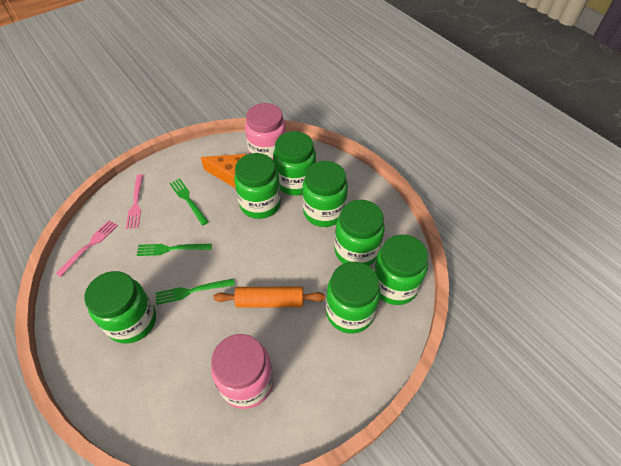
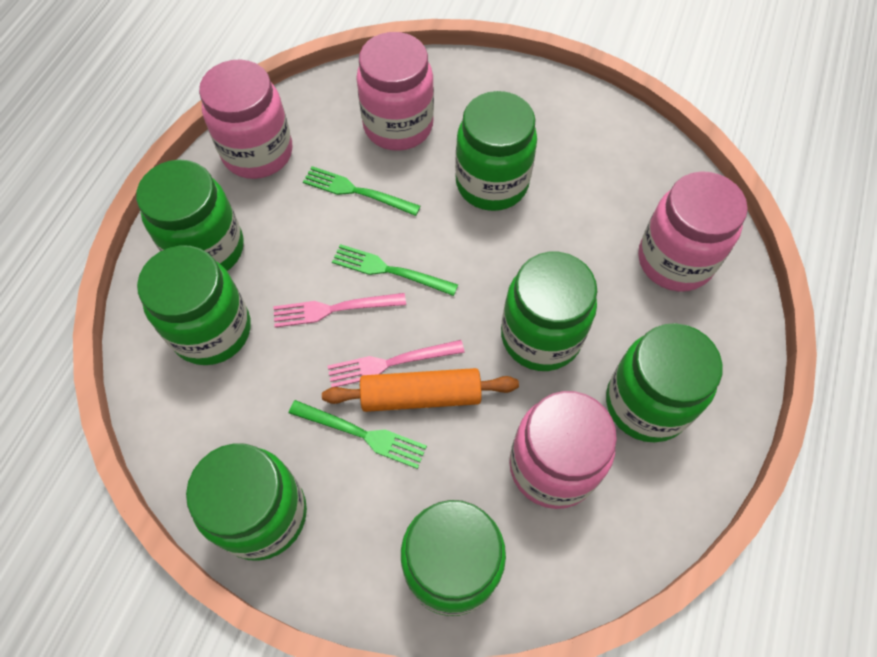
orange cheese: [201,154,247,188] = 1 -> none = 0
pink jar: [211,334,274,409] [245,103,287,160] = 2 -> [199,59,292,179] [356,32,434,151] [509,391,617,509] [638,171,748,292] = 4

